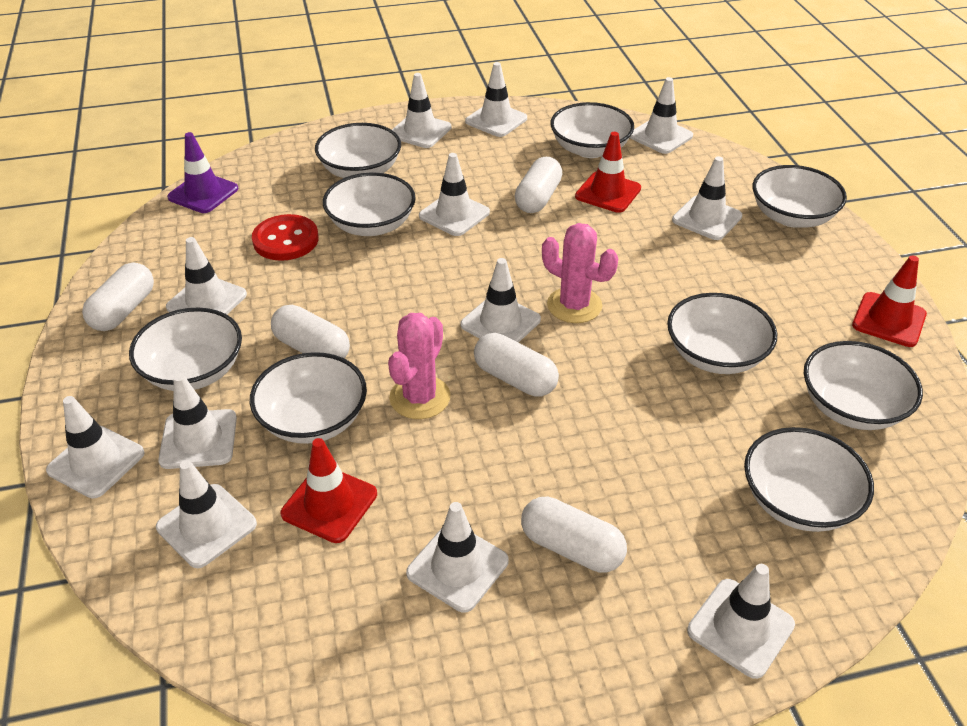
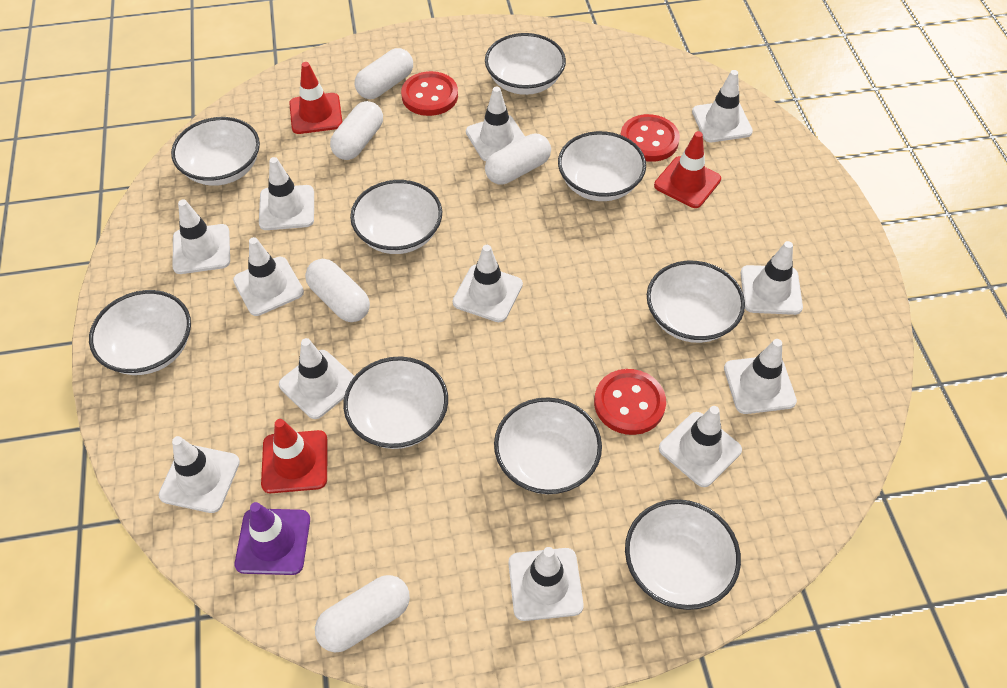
pink cactus: [388,313,450,419] [542,223,618,323] = 2 -> none = 0
red button: [252,214,319,261] = 1 -> [401,71,458,116] [594,369,666,435] [621,114,680,162] = 3

